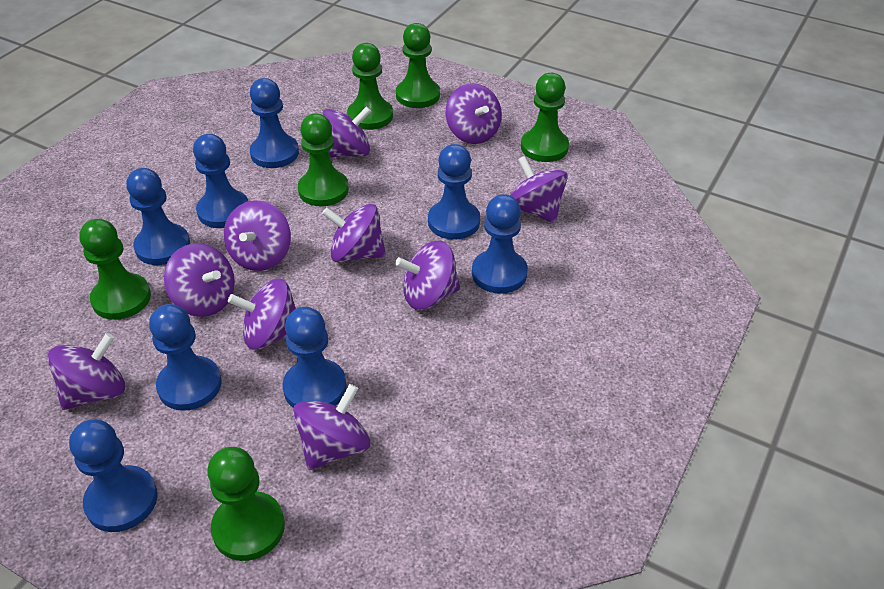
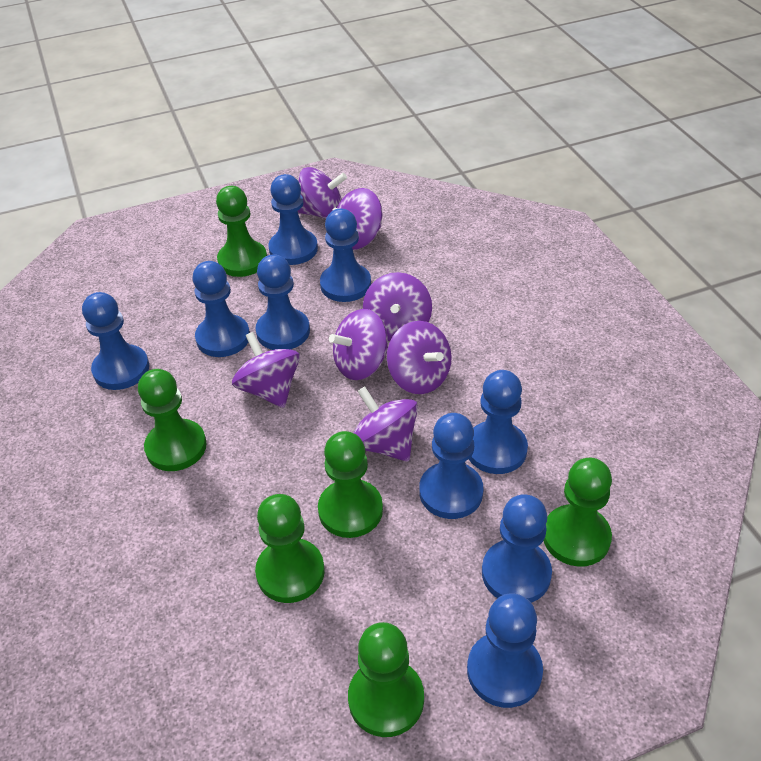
blue pawn: [69,419,158,532] [126,168,190,265] [149,304,222,411] [193,134,249,228] [250,78,299,168] [283,307,347,408] [428,144,480,240] [472,194,528,294] = 8 -> [82,292,149,390] [192,261,250,357] [255,254,310,350] [268,174,318,265] [320,209,371,302] [419,413,483,519] [467,593,543,708] [469,370,528,474] [482,495,552,603] = 9
purple spinning top: [47,333,125,410] [164,243,235,317] [224,201,291,271] [228,278,296,350] [293,384,370,470] [322,106,371,158] [322,204,386,263] [395,241,461,310] [445,83,502,144] [510,156,568,223] = 10 -> [232,332,300,408] [298,167,347,219] [329,309,388,380] [332,188,383,250] [354,386,418,462] [363,272,432,341] [387,321,452,394] = 7

